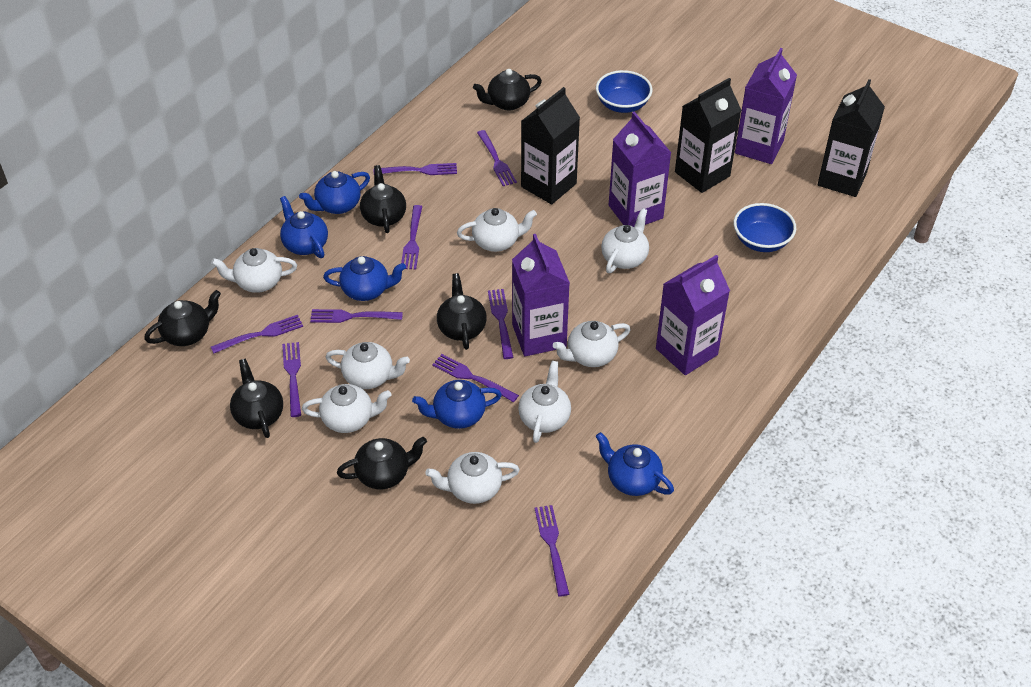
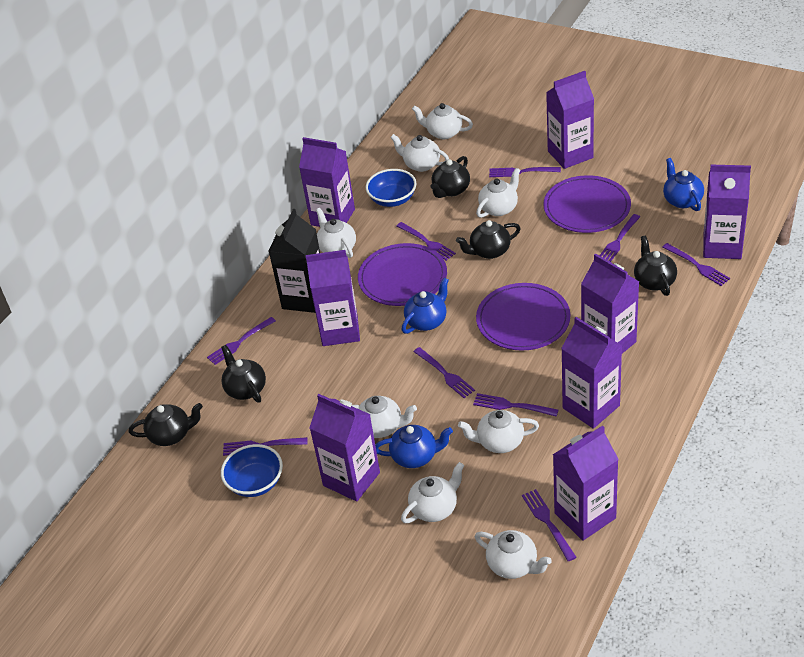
black carton: [521,87,580,204] [675,78,742,193] [818,79,885,197] = 3 -> [269,209,320,313] = 1
black teapot: [144,290,221,346] [230,359,283,438] [337,437,427,489] [360,165,406,233] [437,273,487,350] [473,69,542,110] = 6 -> [129,403,203,446] [221,345,266,403] [430,156,470,198] [456,220,521,259] [634,235,677,296] = 5
blue teapot: [280,196,328,258] [299,171,370,214] [323,256,406,301] [412,380,502,429] [596,432,674,496] = 5 -> [375,425,453,468] [401,277,449,334] [663,158,704,211] = 3
purple carton: [512,234,570,356] [609,111,671,227] [656,255,730,375] [735,48,797,164] = 4 -> [299,137,355,227] [306,250,360,346] [309,394,380,502] [546,71,594,169] [553,425,619,541] [561,317,622,429] [581,254,639,354] [703,165,751,259] = 8
purple plate: none = 0 -> [358,243,447,306] [476,283,571,351] [543,175,631,233] = 3

